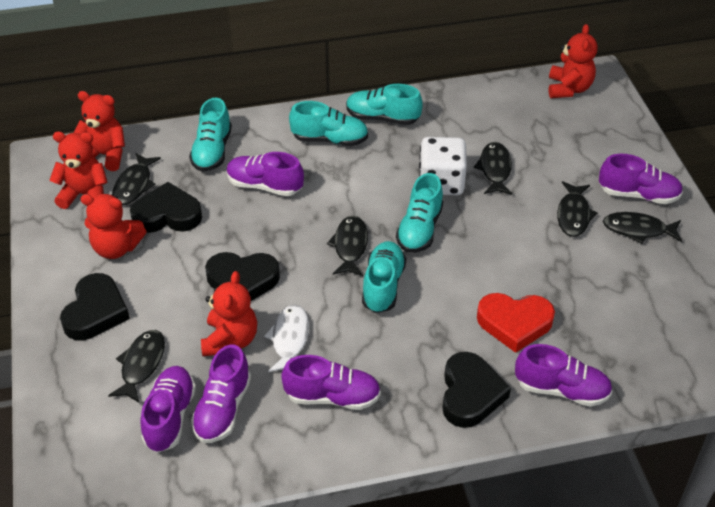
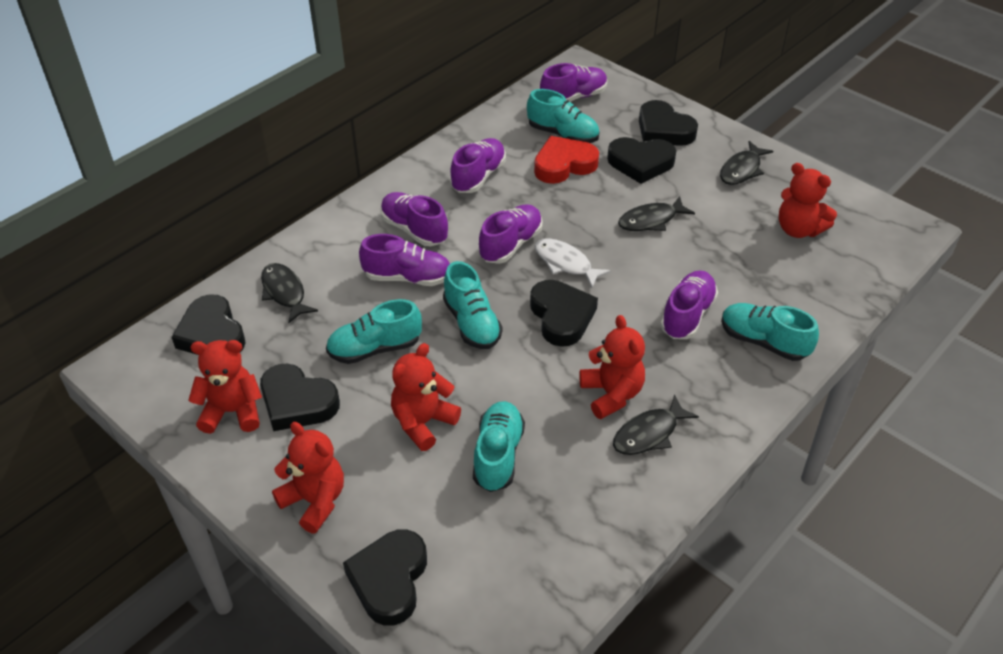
black fish: [108,330,165,403] [112,153,161,205] [327,215,368,276] [474,142,512,195] [557,181,598,237] [603,212,682,244] = 6 -> [261,263,318,324] [613,394,699,455] [618,196,695,231] [720,141,773,185] = 4
black heart: [60,273,130,341] [130,182,202,233] [205,252,280,301] [442,352,511,428] = 4 -> [172,294,246,355] [260,364,340,431] [343,529,427,626] [530,280,598,347] [607,137,676,184] [639,100,698,146] = 6
white dice: [419,137,467,195] = 1 -> none = 0

